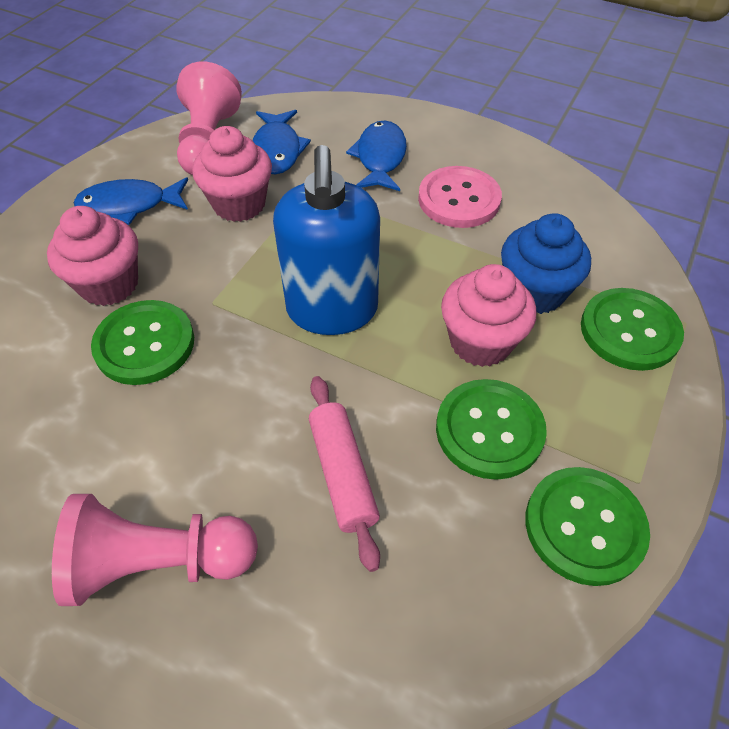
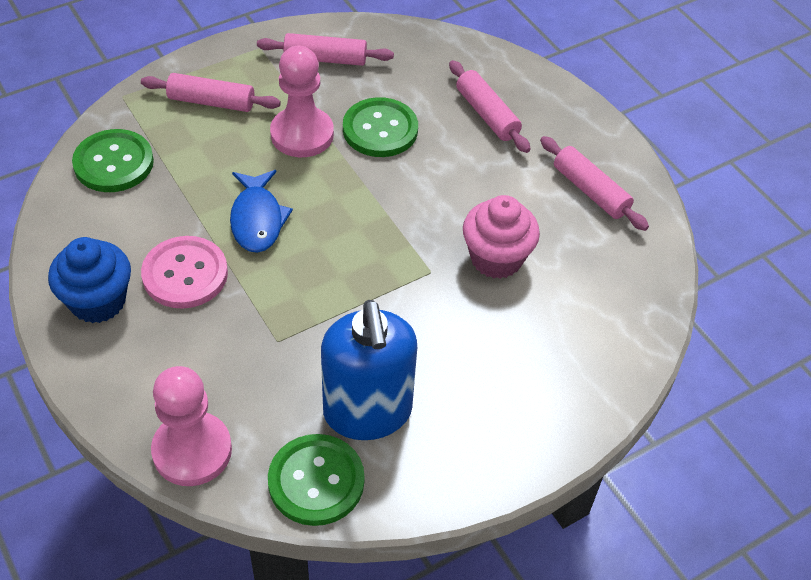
blue fish: [74,177,188,225] [253,110,311,174] [346,121,407,191] = 3 -> [230,170,293,253] = 1
green button: [91,300,194,385] [436,379,547,480] [525,467,650,586] [581,288,684,371] = 4 -> [72,129,154,192] [268,434,365,526] [343,97,418,157] = 3
pink cupcake: [47,206,138,306] [192,126,272,222] [441,264,536,367] = 3 -> [463,195,540,279] = 1
pink rolling pin: [309,376,380,572] = 1 -> [141,73,281,112] [257,33,394,66] [449,60,530,153] [540,136,649,231] = 4

